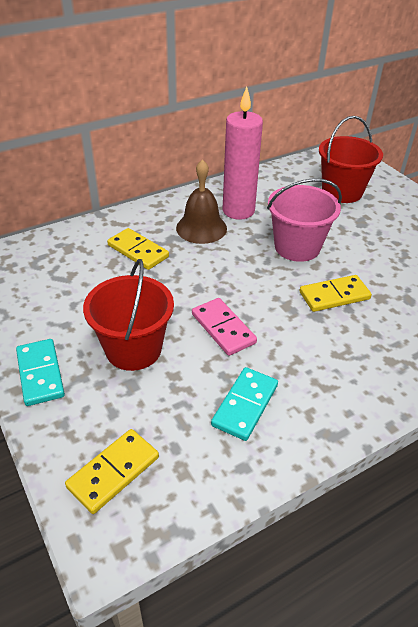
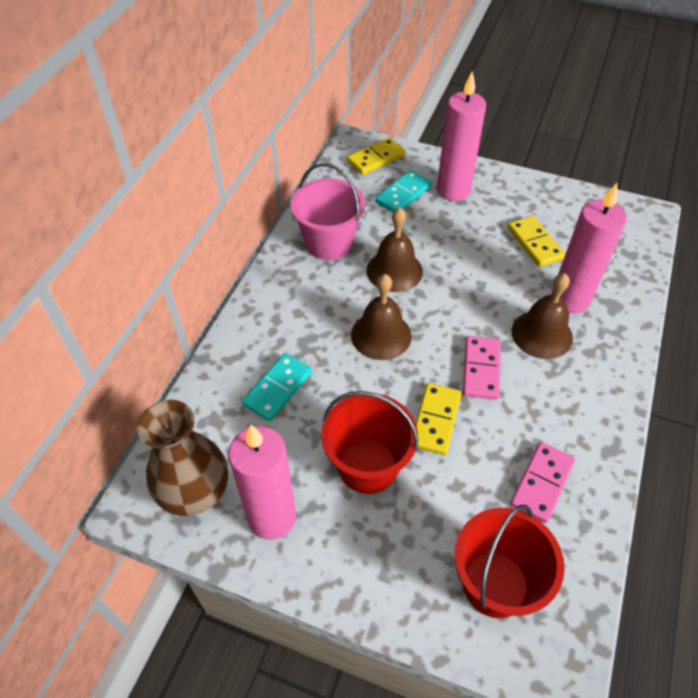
brown bell: [176,159,227,244] = 1 -> [351,274,412,360] [367,207,423,292] [512,273,573,359] = 3
brown vase: none = 0 -> [137,400,228,516] = 1
pink candle: [222,87,263,220] = 1 -> [228,425,296,540] [437,71,486,201] [551,183,627,314] = 3
pink domino: [192,298,257,356] = 1 -> [463,336,501,400] [510,442,575,523] = 2

